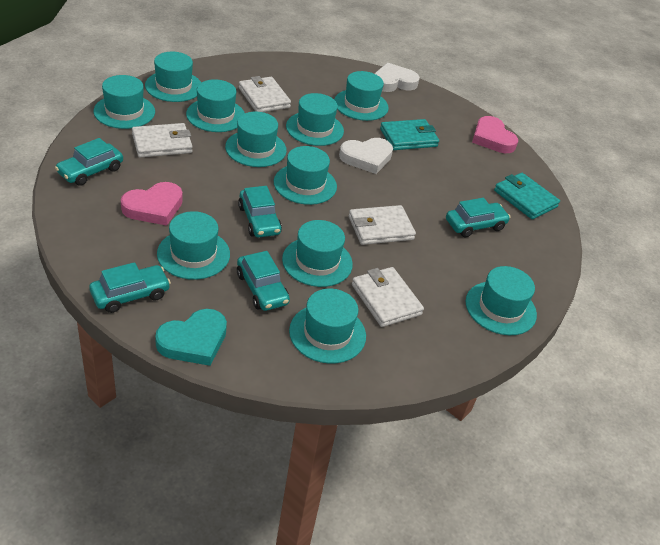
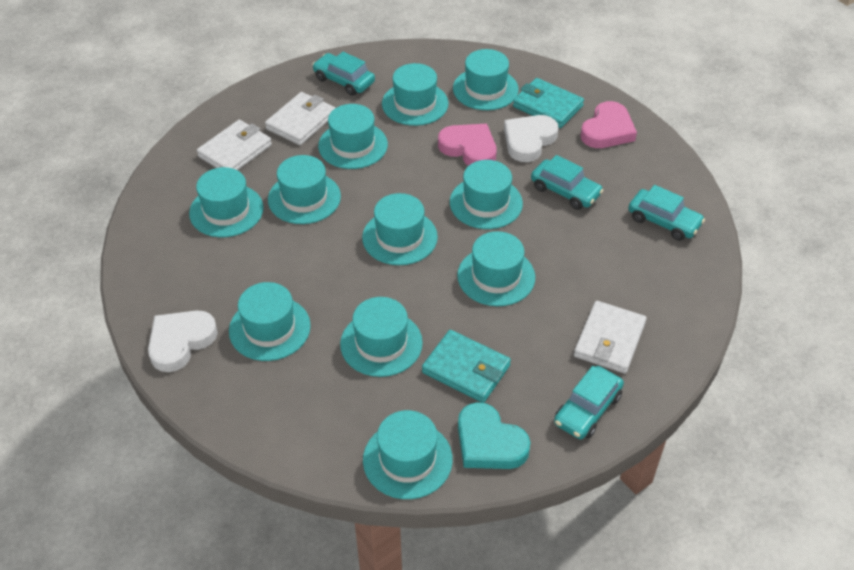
turquoise car: [55,138,123,186] [89,262,171,313] [237,251,290,311] [238,186,282,238] [446,198,510,237] = 5 -> [312,52,375,96] [531,155,603,210] [554,366,624,439] [628,185,705,241] = 4
white wallet: [132,123,193,158] [239,76,291,112] [349,205,416,245] [352,267,424,327] = 4 -> [197,120,272,170] [265,92,335,145] [574,301,646,374] = 3

